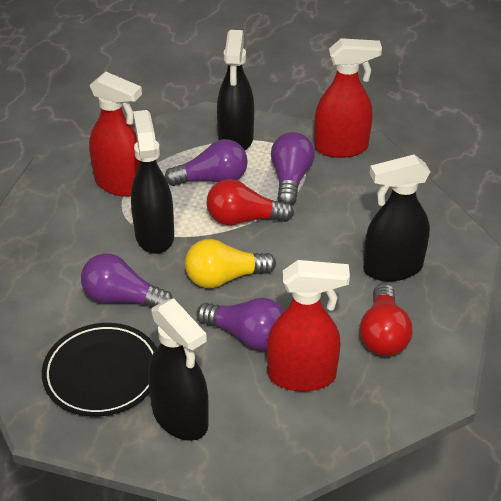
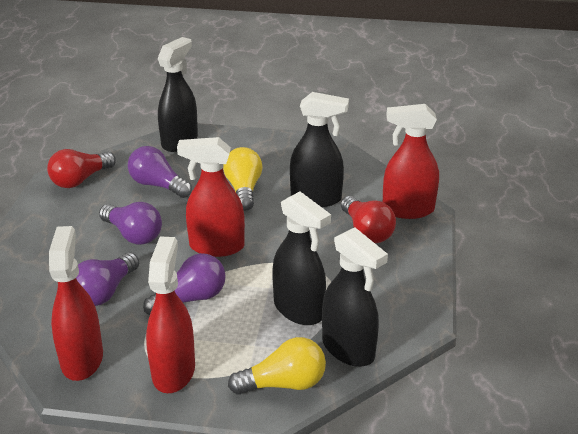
black plate: [42,323,157,417] = 1 -> none = 0
red spray bottle: [89,72,142,197] [267,260,350,392] [314,38,382,158] = 3 -> [49,226,103,381] [146,236,195,393] [177,137,245,257] [383,104,439,219] = 4
yellow light bulb: [185,239,276,288] = 1 -> [223,147,263,211] [228,337,326,395] = 2

